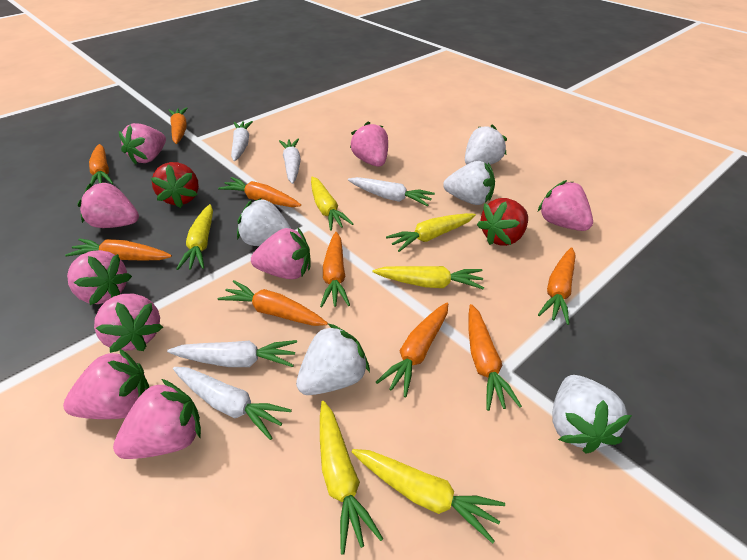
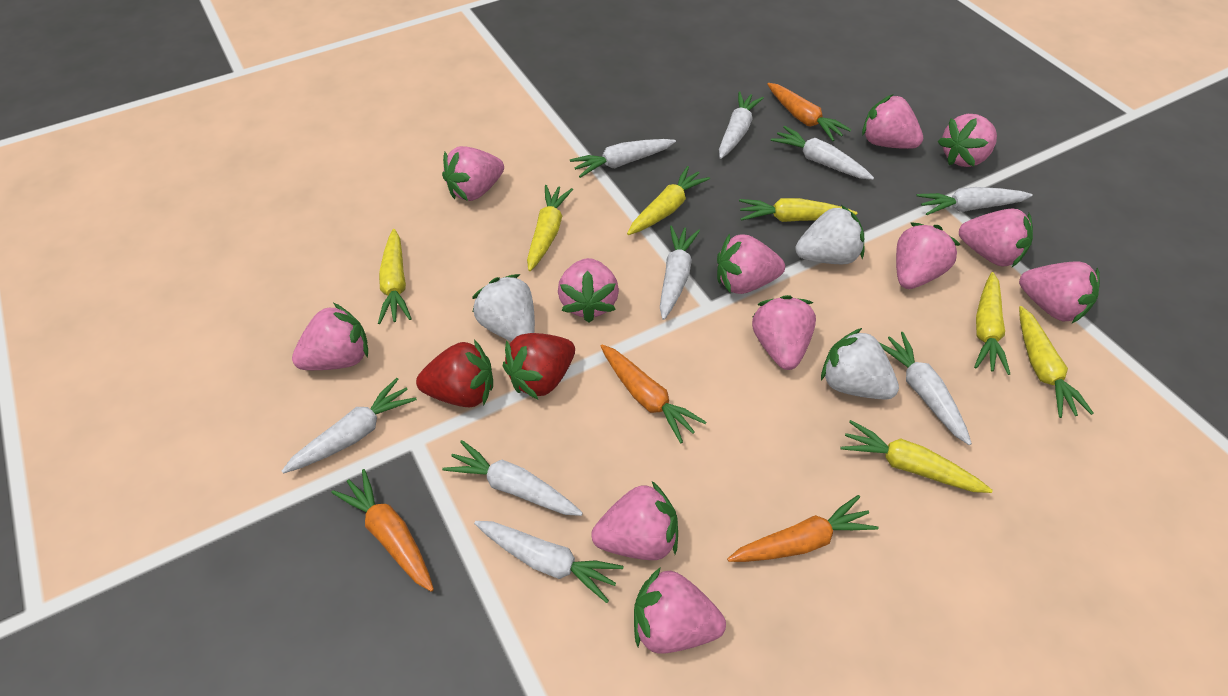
orange carrot: [65,238,172,260] [89,144,113,186] [169,107,187,144] [218,177,301,207] [218,280,328,326] [320,232,350,307] [376,302,448,397] [468,304,522,411] [538,247,575,325] = 9 -> [331,469,434,592] [601,344,706,443] [727,495,878,562] [767,83,852,141] = 4
pink strawberry: [63,348,149,419] [67,250,132,305] [78,182,139,228] [94,294,163,353] [113,379,201,459] [119,123,166,164] [251,228,311,279] [350,121,388,167] [538,180,593,231] = 9 -> [292,303,368,370] [442,146,504,201] [558,258,619,323] [591,481,678,560] [634,567,726,654] [717,234,785,294] [752,295,816,370] [862,94,923,149] [896,222,961,289] [938,114,997,167] [959,208,1033,267] [1019,262,1100,323] = 12
white carrot: [167,340,297,367] [173,367,292,440] [231,121,253,161] [279,139,301,184] [348,177,435,207] = 5 -> [282,378,417,474] [442,440,583,516] [474,521,623,603] [570,139,676,178] [660,225,700,320] [719,91,764,159] [771,126,874,180] [880,332,972,445] [917,187,1033,215] = 9
white strawberry: [237,198,291,246] [296,324,370,395] [443,161,495,205] [465,124,507,165] [552,375,632,454] = 5 -> [472,274,535,342] [795,205,864,264] [821,328,899,400] = 3
yellow carrot: [176,204,213,270] [311,176,353,231] [320,401,383,554] [352,449,505,544] [373,266,484,289] [386,213,476,252] = 6 -> [378,229,412,324] [527,185,573,271] [627,166,710,235] [739,198,857,222] [841,420,993,493] [974,272,1010,375] [1019,306,1094,418] = 7

